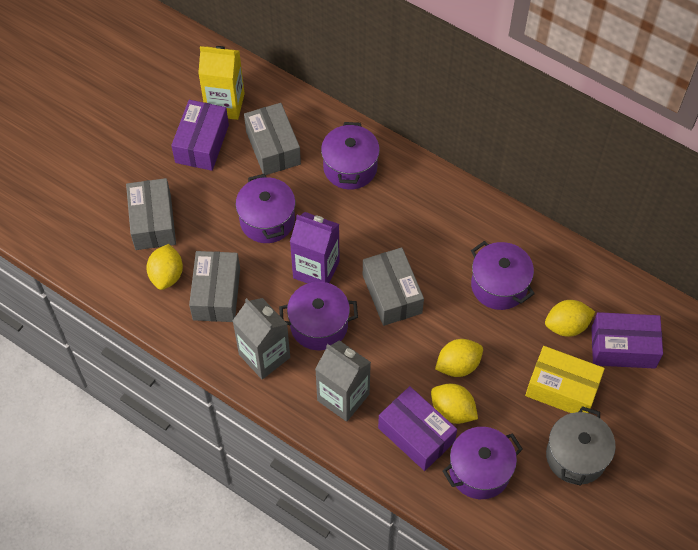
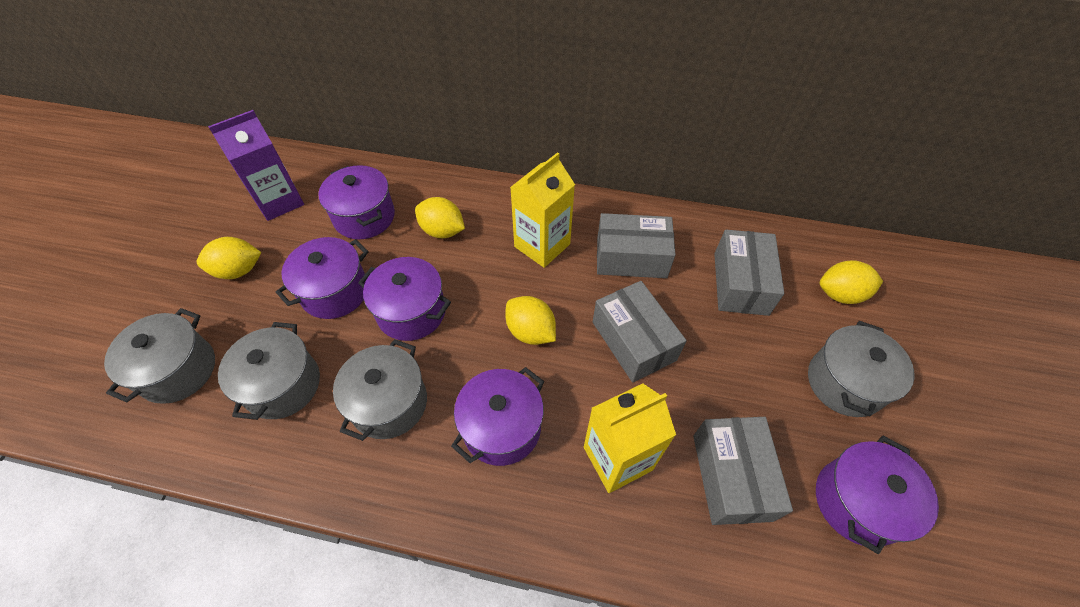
grey carton: [233,298,290,380] [315,340,371,422] = 2 -> none = 0
grey pot: [546,406,616,486] = 1 -> [104,308,215,404] [218,322,320,420] [333,339,427,441] [808,321,915,417] = 4
purple box: [171,100,229,171] [378,386,457,471] [591,312,663,369] = 3 -> none = 0
yellow box: [525,346,605,413] = 1 -> none = 0
yellow carton: [198,46,245,120] = 1 -> [510,152,575,268] [584,384,676,493] = 2

